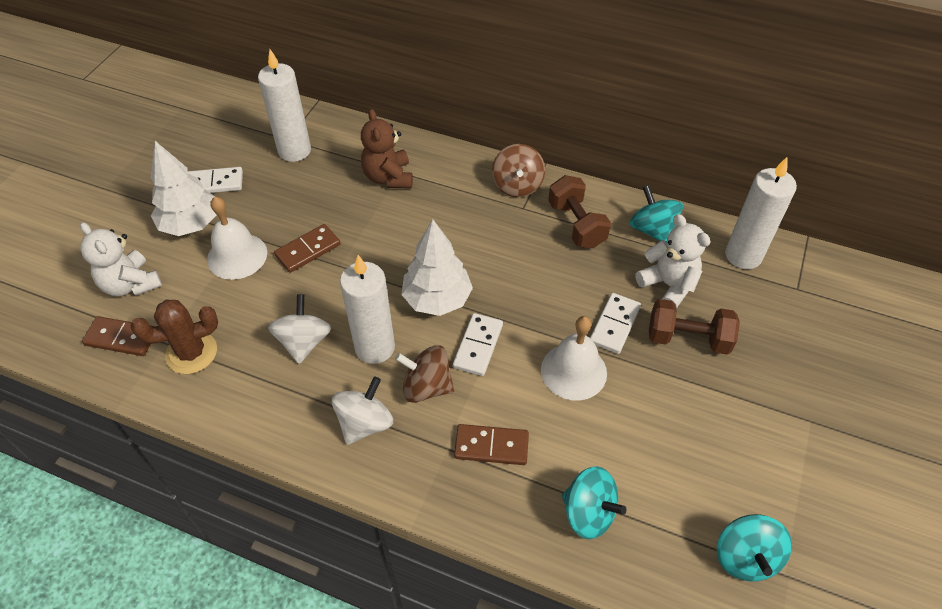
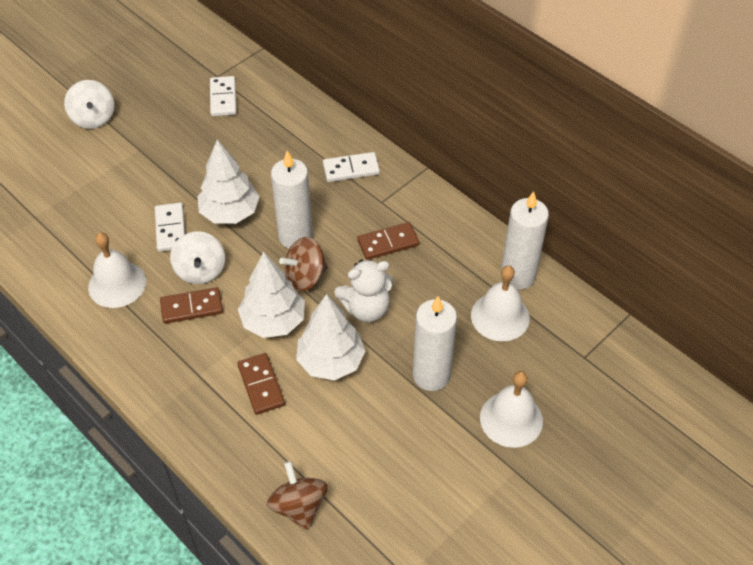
brown cactus: [131,300,218,374] = 1 -> none = 0
brown dumbbell: [548,175,611,248] [649,299,740,355] = 2 -> none = 0
brown teddy bear: [361,109,413,188] = 1 -> none = 0
turquoise spinning top: [562,466,627,539] [629,185,683,243] [717,514,792,582] = 3 -> none = 0
white bell: [207,197,267,280] [541,316,607,400] = 2 -> [88,232,146,308] [471,266,530,341] [480,371,543,448] = 3
white teddy bear: [80,222,162,296] [635,214,711,308] = 2 -> [334,259,393,322] = 1
white tree: [151,141,217,236] [401,219,473,316] = 2 -> [198,140,260,224] [238,252,305,338] [296,294,365,380] = 3

